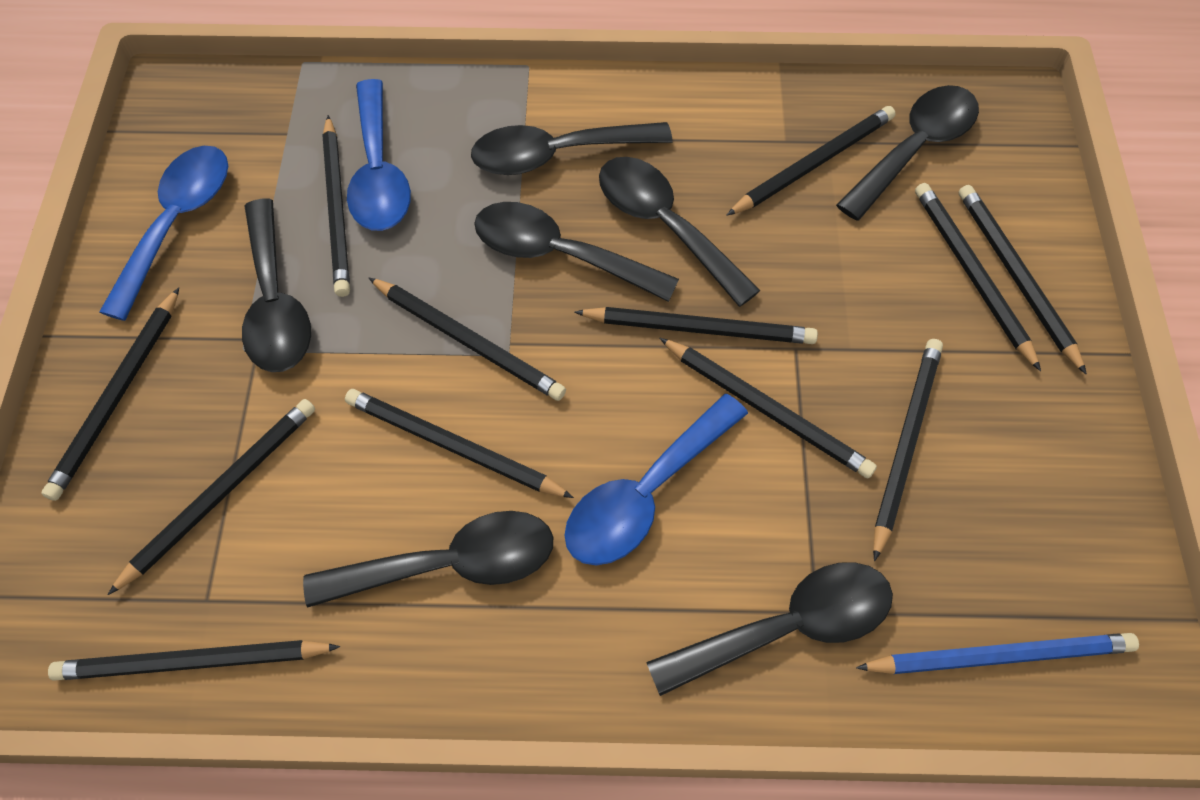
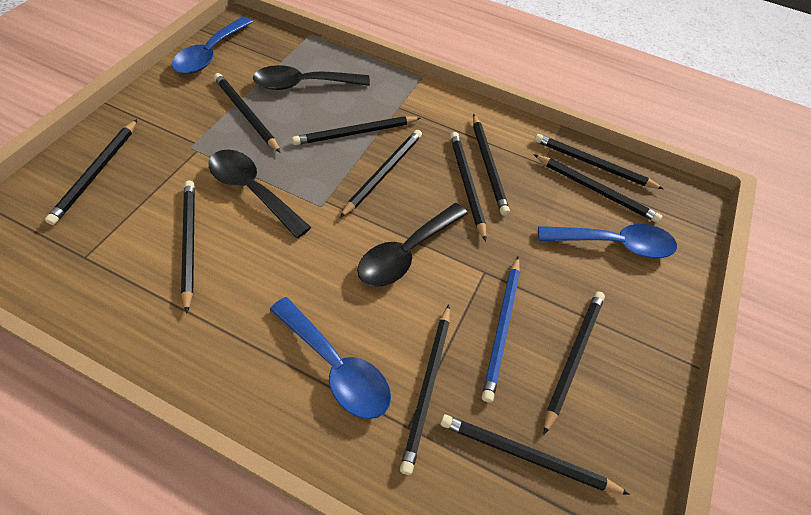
black spoon: [242,198,311,372] [303,511,553,608] [471,122,672,175] [474,202,679,302] [599,157,761,307] [646,562,893,696] [836,85,979,221] = 7 -> [209,149,311,238] [253,65,370,90] [357,203,468,287] = 3

